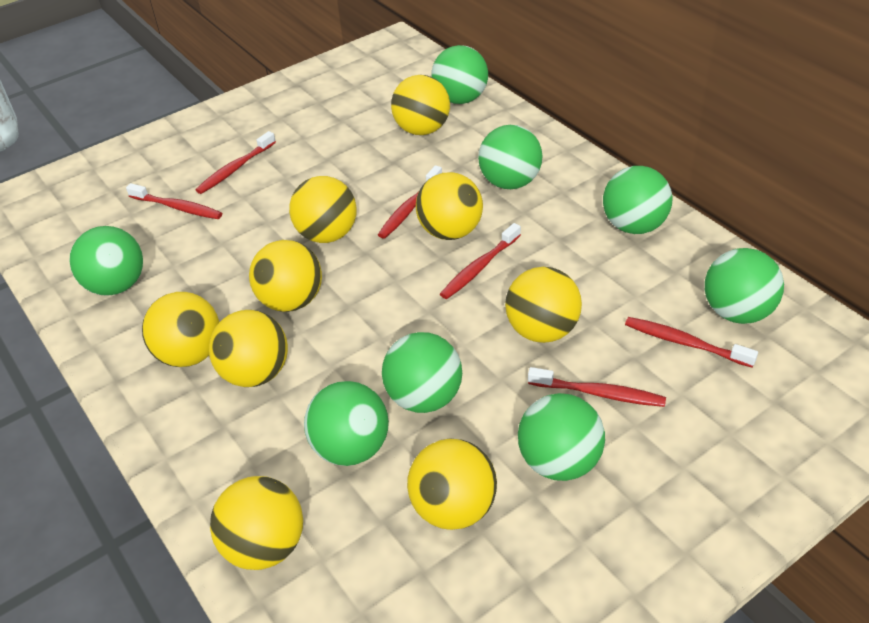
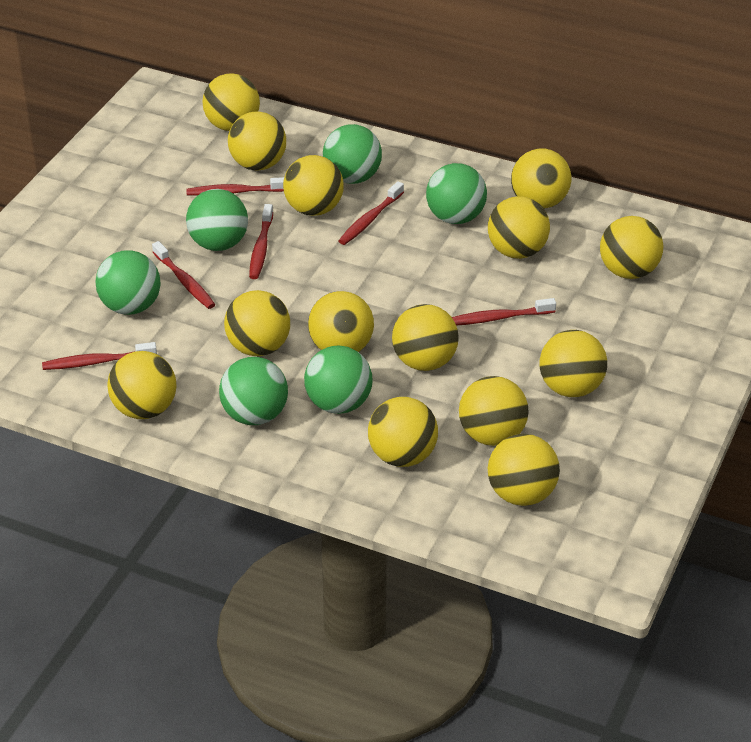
green ball: [69,226,143,296] [304,381,389,466] [382,332,462,413] [431,45,488,104] [478,125,542,189] [518,393,605,481] [603,166,673,234] [705,248,784,324] = 8 -> [95,250,160,315] [186,189,248,251] [219,357,288,425] [304,346,372,414] [323,124,382,184] [426,163,487,224] = 6
yellow ball: [142,292,219,367] [209,310,288,387] [210,476,303,570] [249,240,322,312] [289,176,357,243] [391,75,450,135] [407,438,497,530] [416,172,483,240] [505,267,582,343] = 9 -> [107,351,177,419] [202,73,260,131] [224,290,290,356] [228,111,286,171] [283,155,344,216] [308,291,374,352] [368,397,438,467] [392,304,459,371] [459,376,529,446] [488,196,550,259] [488,434,560,506] [511,149,571,209] [539,330,607,397] [600,216,663,279] = 14

